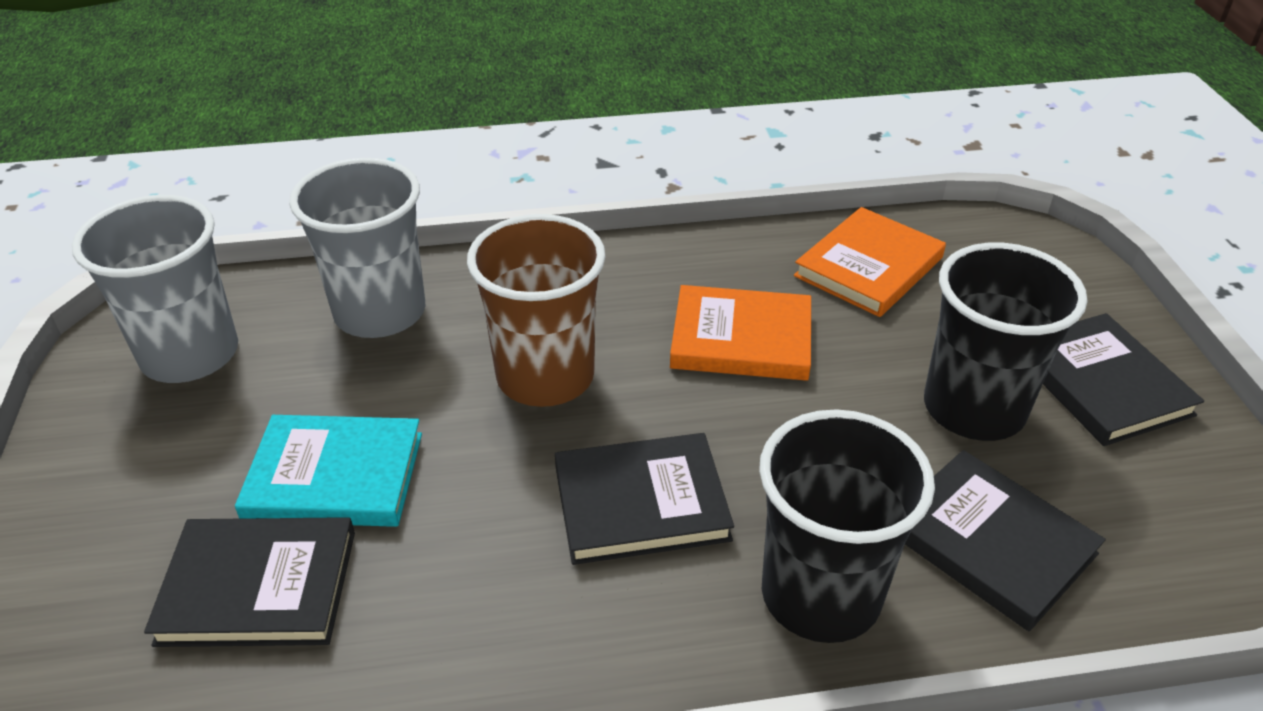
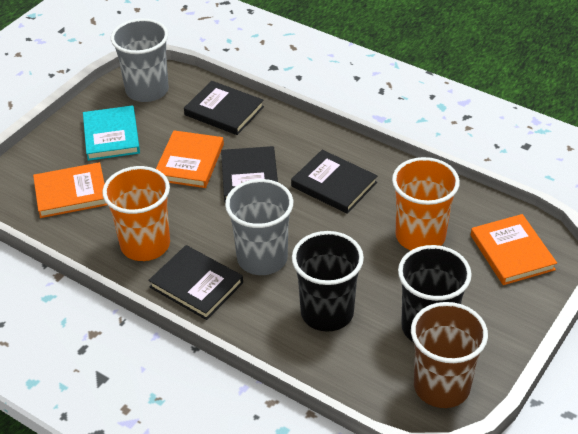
orange book: [670,285,811,381] [794,207,946,317] = 2 -> [33,162,107,218] [156,130,224,188] [471,214,557,285] = 3
orange cup: none = 0 -> [102,166,170,261] [392,157,460,250] = 2

